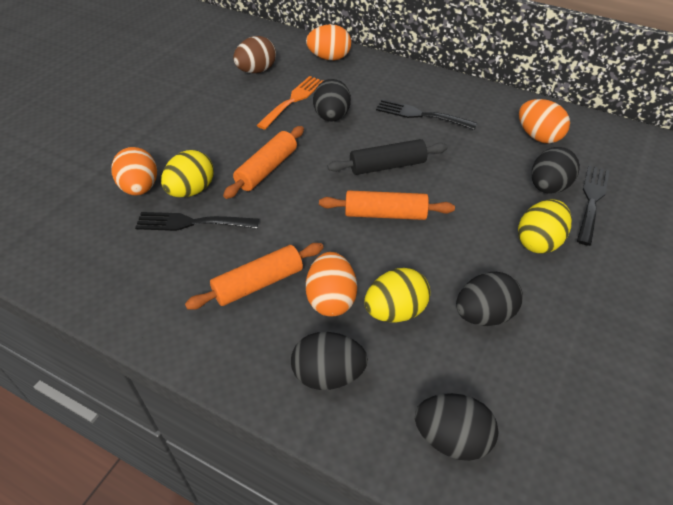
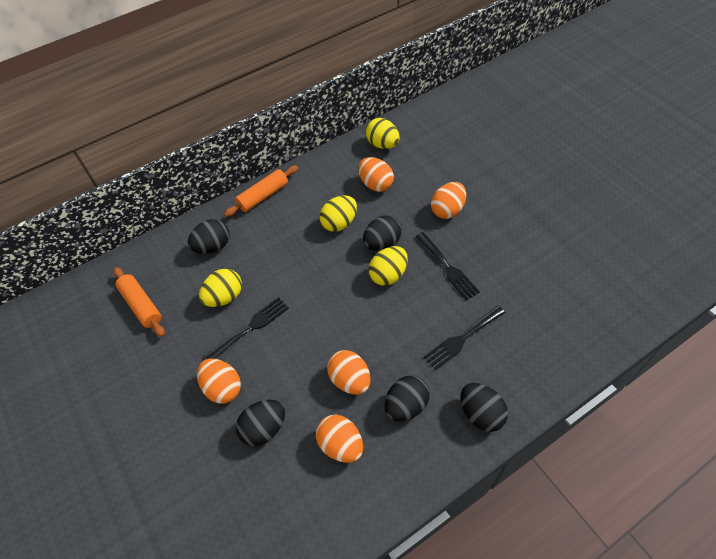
black rolling pin: [327,139,448,175] = 1 -> none = 0
brown egg: [233,36,276,73] = 1 -> none = 0
orange egg: [111,147,157,196] [306,24,351,60] [306,252,357,316] [519,99,570,143] = 4 -> [197,359,241,404] [316,415,363,463] [327,350,371,394] [358,157,394,192] [431,182,466,219] = 5
orange fork: [257,76,323,130] = 1 -> none = 0
orange rolling pin: [185,243,324,310] [223,126,304,199] [319,190,455,220] = 3 -> [114,267,165,337] [224,165,298,217] = 2
yellow egg: [161,150,214,197] [365,268,431,322] [518,199,572,254] = 3 -> [199,269,242,307] [320,195,357,232] [366,118,400,149] [369,246,408,286] = 4

